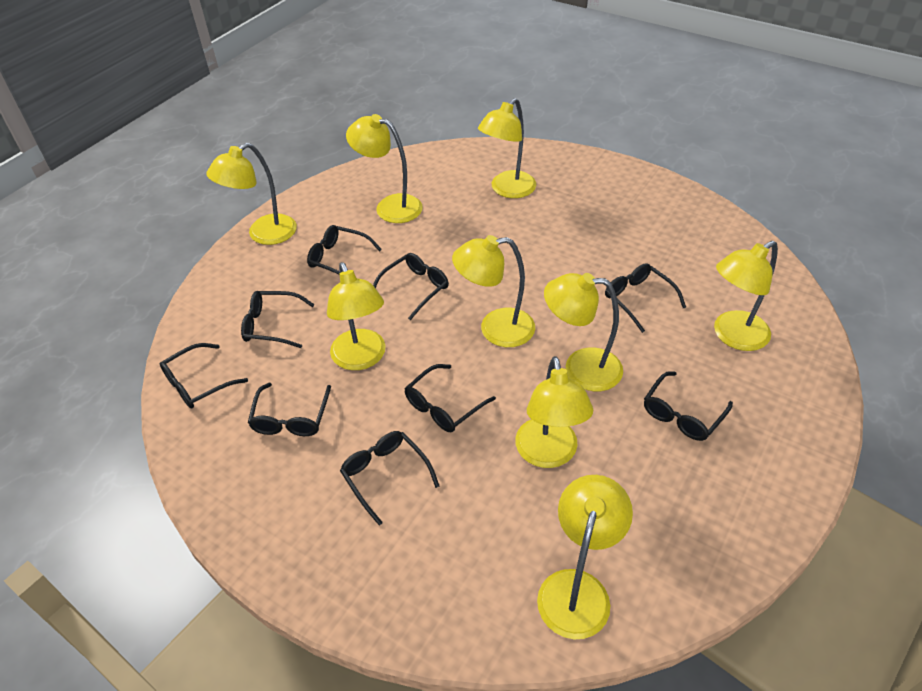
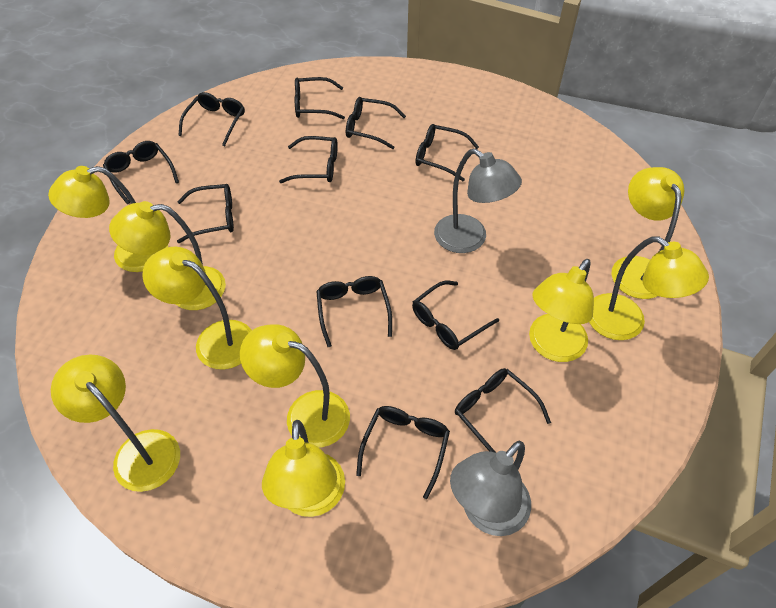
black glasses: [160,343,248,408] [241,291,315,348] [248,383,331,436] [307,225,382,275] [340,431,439,526] [373,253,449,320] [404,364,496,432] [605,263,686,333] [644,371,733,441] = 9 -> [103,141,179,204] [177,184,234,243] [178,92,245,147] [279,136,338,183] [295,77,345,119] [316,276,392,347] [346,97,406,149] [356,406,450,499] [412,281,499,350] [415,124,479,182] [455,368,551,453] = 11
grey lamp: none = 0 -> [434,149,522,253] [450,441,531,536] = 2

